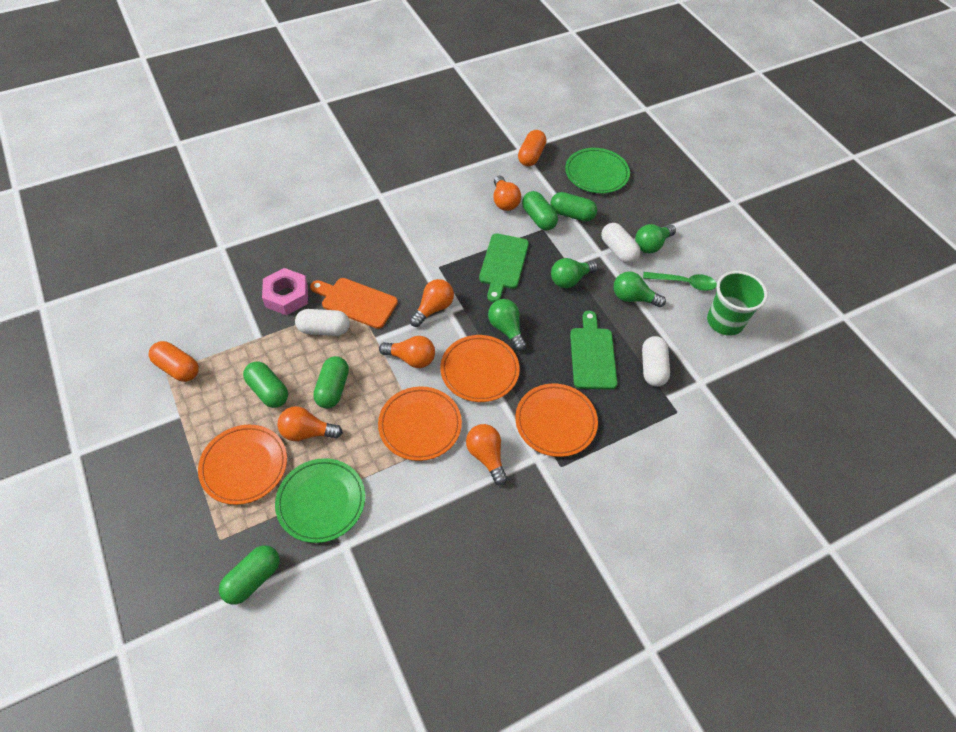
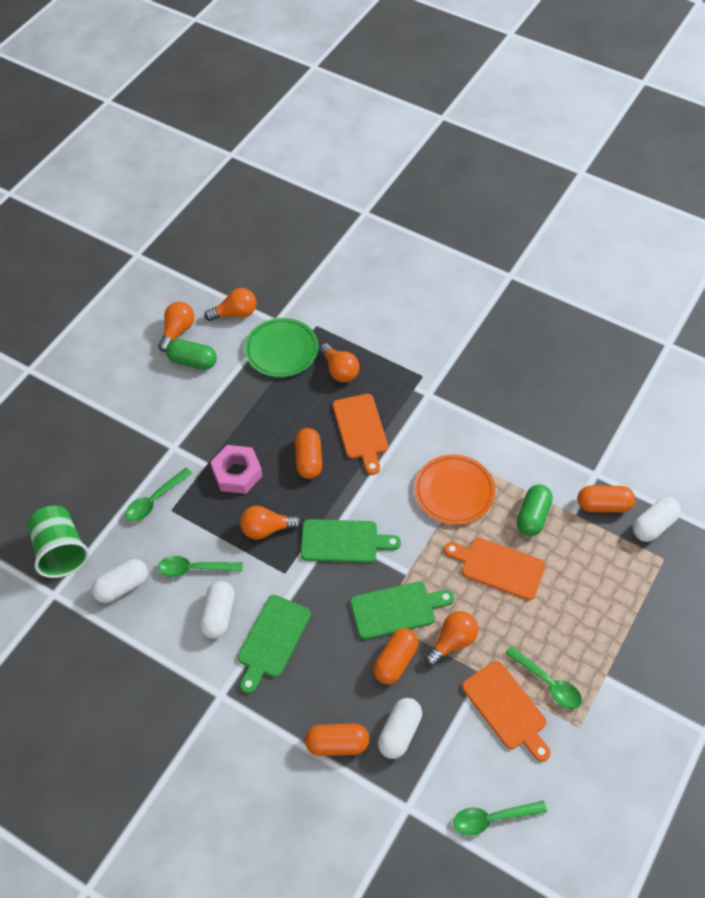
green capsule: [219,545,280,605] [243,361,288,408] [313,356,349,409] [522,191,558,230] [550,192,597,222] = 5 -> [166,339,217,370] [517,484,553,536] = 2
green cutting board: [479,233,529,302] [570,311,617,390] = 2 -> [238,595,311,694] [301,519,401,563] [350,582,454,640] = 3
green light bulb: [488,299,527,351] [551,258,598,288] [613,271,666,307] [635,224,676,253] = 4 -> none = 0
green plate: [275,458,365,543] [565,148,630,193] = 2 -> [244,318,319,377] = 1
green spoon: [643,272,717,291] = 1 -> [125,468,192,522] [158,556,243,577] [453,801,547,836] [505,646,582,709] = 4
orange capsule: [149,341,199,382] [518,130,546,167] = 2 -> [295,428,322,479] [305,724,370,756] [373,628,418,684] [578,485,635,512] = 4
orange cutting board: [310,278,398,329] = 1 -> [333,394,388,475] [444,538,545,600] [462,661,550,762] = 3
orange plate: [198,425,287,505] [378,386,462,461] [440,335,520,402] [515,383,598,457] = 4 -> [414,454,495,525] = 1
white capsule: [295,309,350,336] [601,223,641,263] [642,336,670,387] = 3 -> [92,559,148,603] [200,581,235,639] [378,698,422,759] [633,497,681,542] = 4

